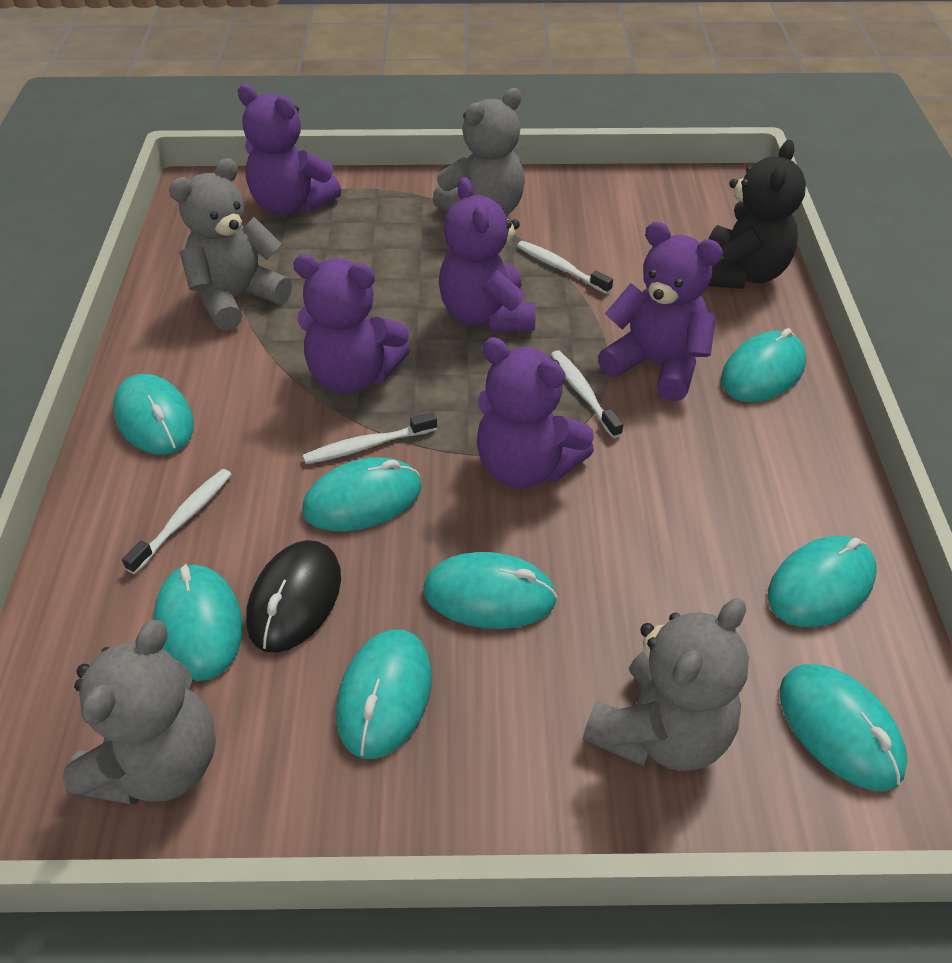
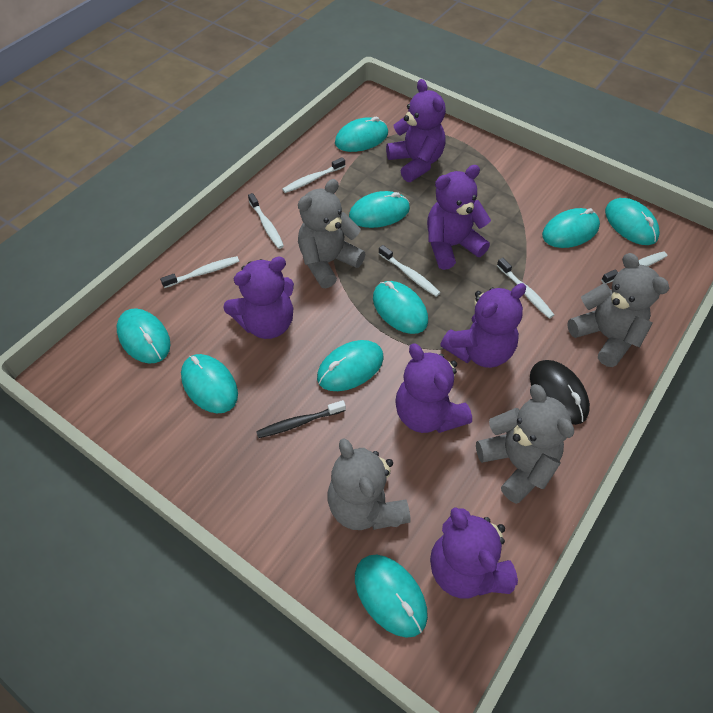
black teddy bear: [708,140,806,289] = 1 -> none = 0
black toothbrush: none = 0 -> [256,400,346,438] = 1
purple teddy bear: [238,84,341,215] [293,254,410,394] [439,177,535,332] [477,337,594,488] [598,222,723,402] = 5 -> [223,257,294,339] [386,79,446,182] [395,343,472,433] [427,165,491,270] [430,507,518,599] [440,283,526,368] = 6
turquoise mouse: [113,374,194,455] [154,564,243,681] [302,457,422,531] [336,630,432,759] [423,552,557,629] [721,328,806,402] [768,536,877,627] [780,664,908,791] = 8 -> [117,308,170,364] [181,354,238,413] [317,340,384,391] [335,117,388,152] [349,191,410,228] [355,555,428,638] [373,281,428,334] [542,208,600,248] [605,198,660,245] = 9
white toothbrush: [122,469,232,574] [303,412,437,464] [517,241,613,294] [551,350,623,438] = 4 -> [160,256,239,288] [248,193,284,249] [282,157,345,193] [378,245,441,297] [497,258,554,319] [601,251,667,284] = 6

